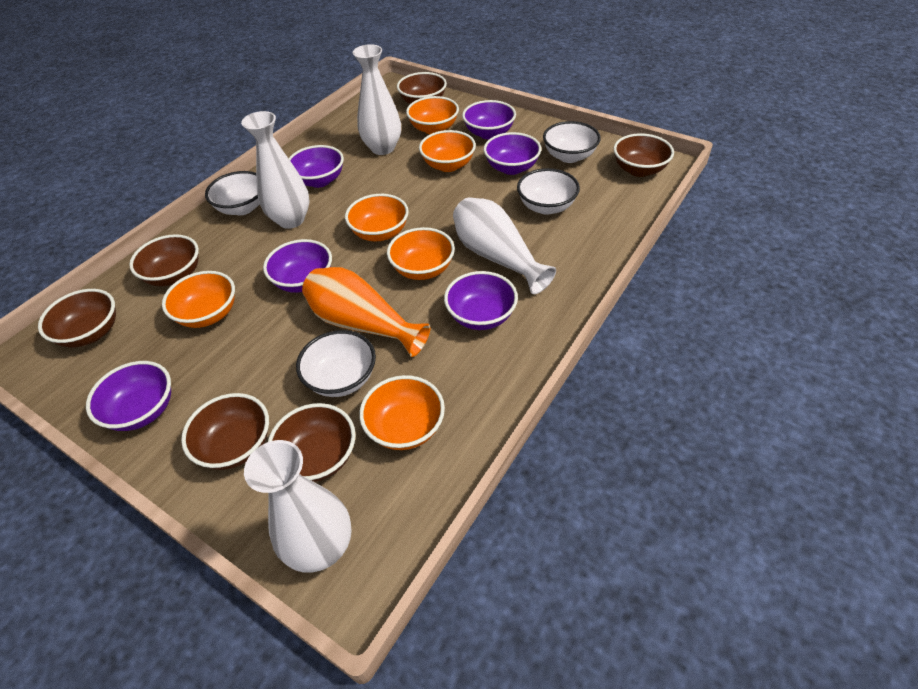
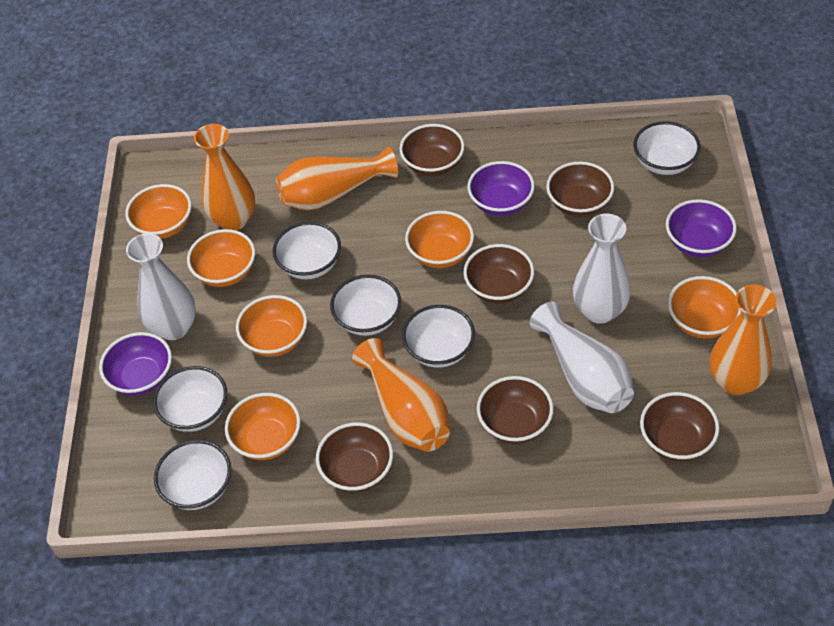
orange vase: [302,267,430,357] = 1 -> [194,124,255,230] [276,147,398,211] [352,338,450,452] [710,285,776,395] = 4
purple bowl: [86,361,171,431] [263,239,332,293] [289,145,344,188] [444,271,518,330] [462,100,516,139] [484,132,541,175] = 6 -> [99,332,172,396] [467,161,535,216] [666,199,737,257] = 3
white bowl: [205,171,260,215] [296,330,376,397] [517,168,580,215] [543,121,601,163] = 4 -> [153,366,227,432] [154,440,231,510] [273,222,341,279] [330,275,401,336] [402,305,475,368] [633,121,700,175] = 6
white vase: [241,111,310,229] [244,440,352,573] [353,44,401,155] [453,197,556,294] = 4 -> [126,233,196,340] [530,302,634,413] [573,214,631,324] = 3

